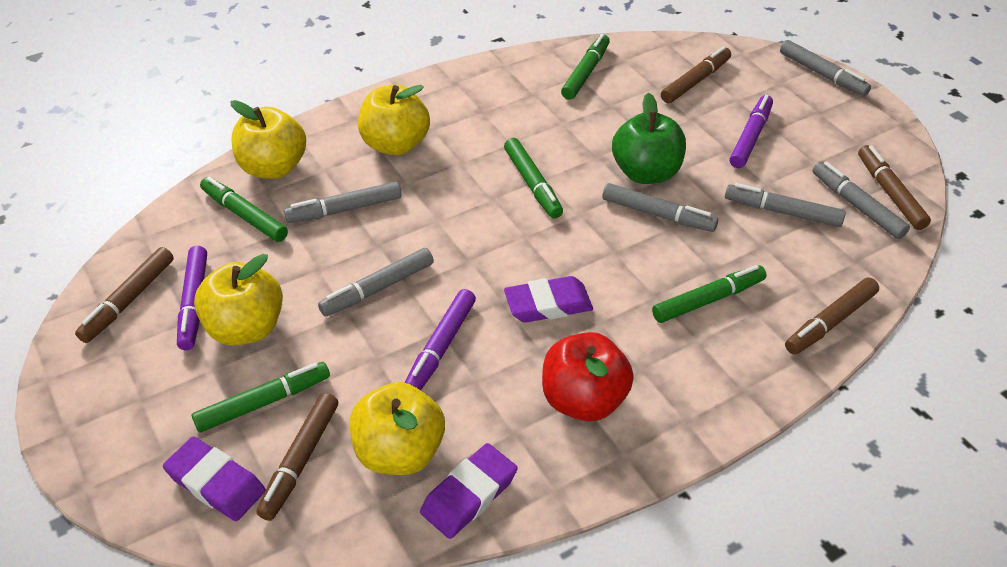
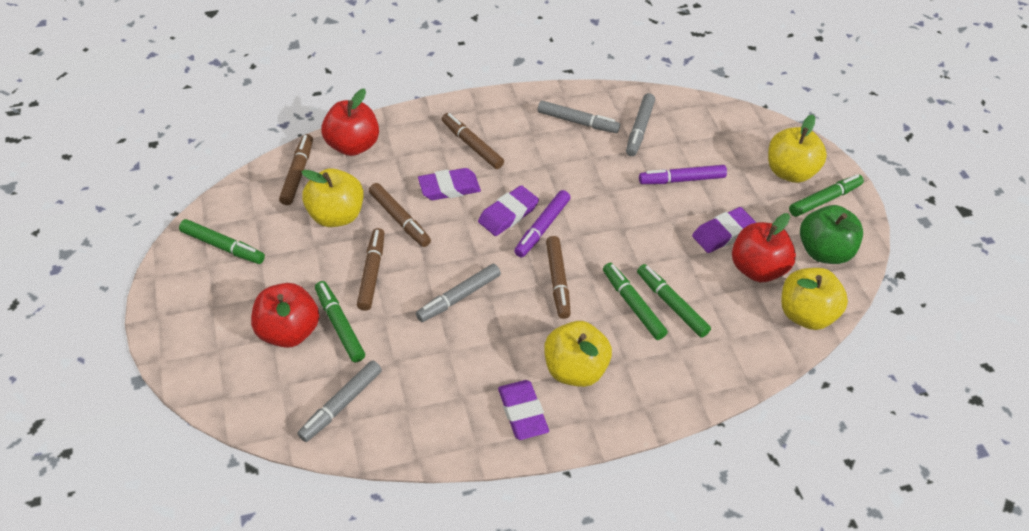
grey marker: [284,181,401,223] [318,248,434,316] [602,183,718,232] [725,183,846,227] [780,40,871,96] [813,161,910,239] = 6 -> [297,360,382,442] [416,264,501,322] [538,100,620,133] [626,93,655,156] = 4
purple eraser: [163,437,266,521] [420,443,518,539] [504,276,593,323] = 3 -> [418,168,481,200] [478,185,539,236] [498,380,549,440] [692,207,757,253] = 4
purple marker: [177,246,207,350] [405,289,476,390] [730,95,773,168] = 3 -> [514,190,570,257] [639,165,727,184] = 2
red apple: [542,332,634,422] = 1 -> [251,283,319,348] [321,88,379,156] [732,213,796,282] = 3

